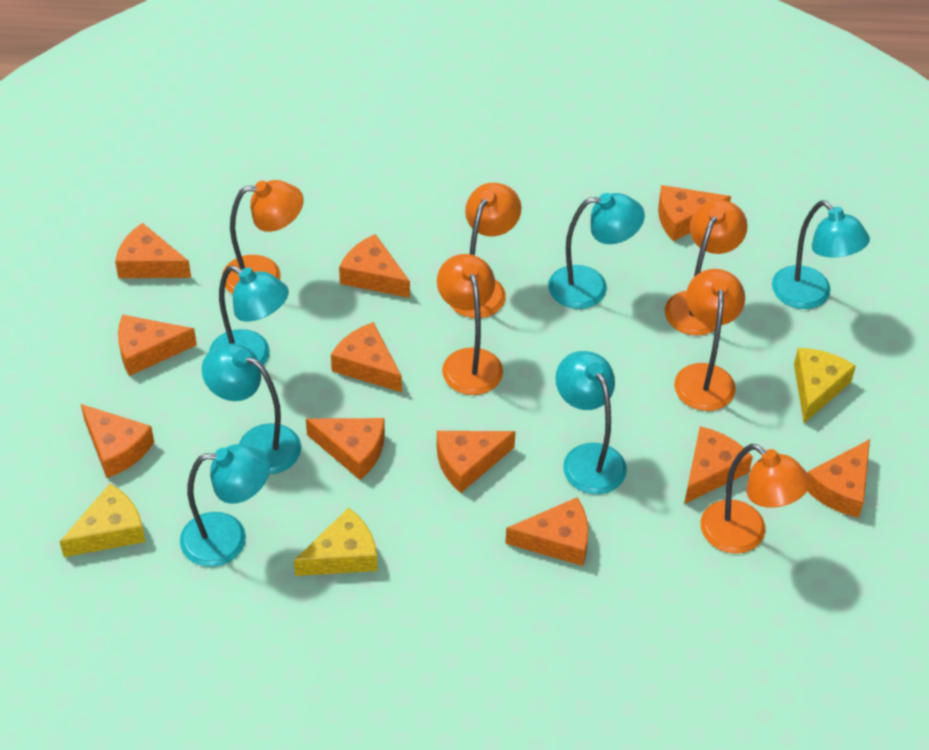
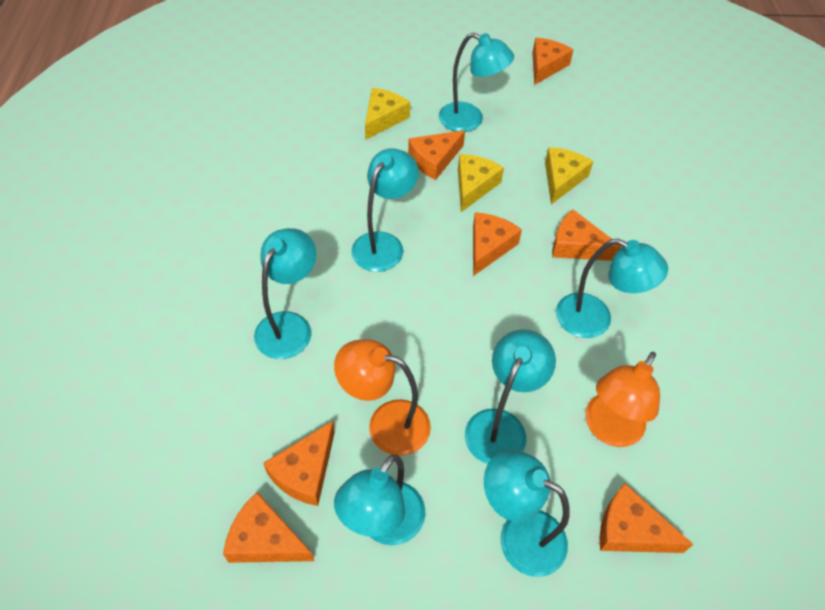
orange cheese: [81,404,154,478] [115,223,191,278] [118,314,197,376] [306,418,385,480] [331,322,402,392] [339,234,410,298] [437,431,516,493] [505,497,588,566] [658,185,731,241] [684,426,753,504] [807,439,870,518] = 11 -> [223,492,314,563] [263,421,335,506] [408,130,465,180] [473,212,522,276] [532,38,574,85] [552,210,622,261] [599,483,693,553] = 7
orange lamp: [222,180,303,294] [437,254,503,395] [450,183,521,318] [665,200,747,336] [674,269,745,411] [701,444,810,554] = 6 -> [334,339,431,456] [585,352,660,447] = 2
turquoise lamp: [180,444,270,567] [202,344,301,474] [209,265,289,366] [548,193,645,309] [555,351,627,494] [772,200,870,309] = 6 -> [254,228,316,359] [334,454,425,545] [351,148,419,272] [439,33,514,132] [465,329,556,464] [484,449,570,577] [556,239,668,338] = 7

